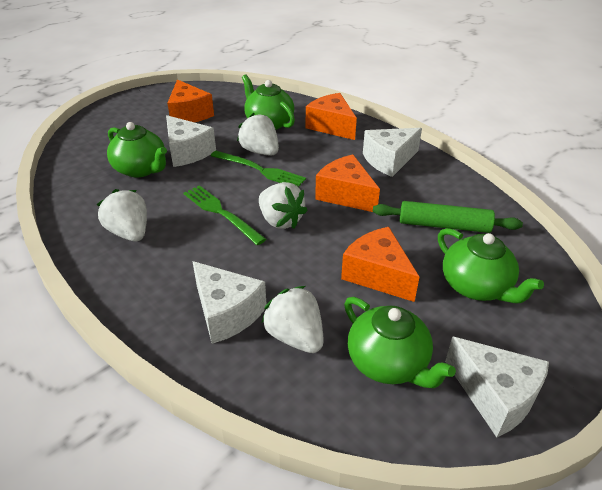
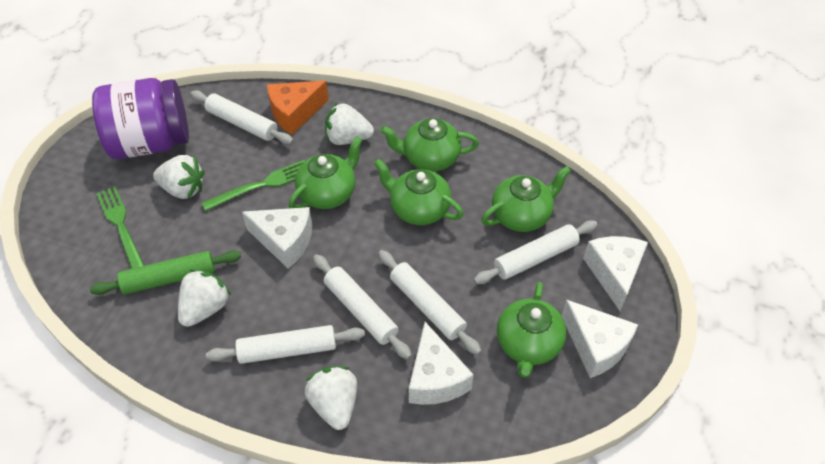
green teapot: [107,122,167,178] [242,74,295,130] [344,297,456,388] [438,228,544,303] = 4 -> [289,136,363,209] [374,159,464,225] [380,118,479,171] [481,166,571,232] [497,282,566,378] = 5
orange cheese: [167,79,214,122] [306,93,357,140] [315,155,380,212] [341,227,419,302] = 4 -> [267,81,329,135] = 1
purple jar: none = 0 -> [92,78,189,159] = 1
white rolling pin: none = 0 -> [190,91,294,144] [206,325,365,364] [313,254,412,360] [378,250,481,355] [474,220,598,284] = 5

